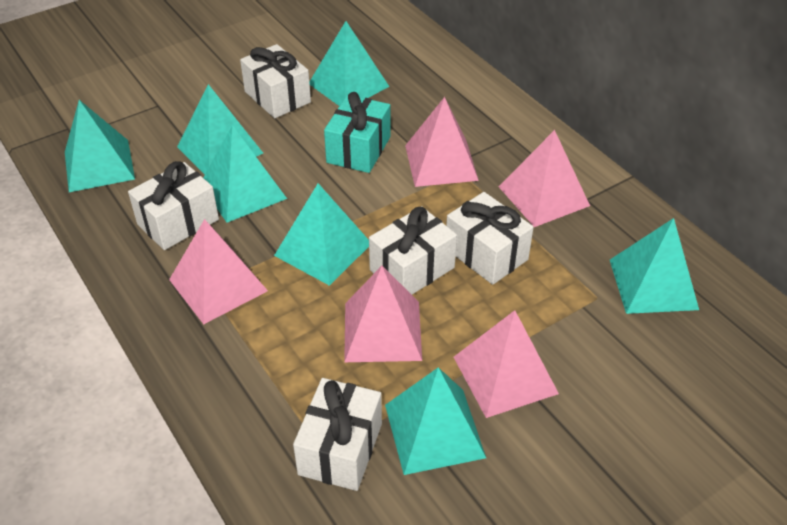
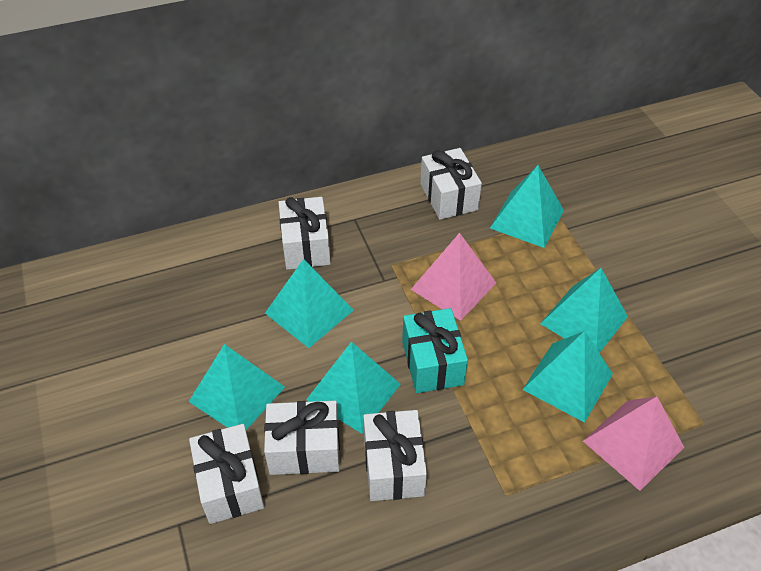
pink pyramid: [169,219,268,324] [344,266,422,362] [405,97,479,187] [454,310,559,418] [499,130,590,227] = 5 -> [411,233,496,321] [583,396,684,491] = 2
turquoise pyramid: [65,100,135,192] [177,84,263,175] [203,125,287,223] [274,183,369,286] [309,21,389,106] [385,367,486,475] [610,218,699,314] = 7 -> [189,344,285,430] [265,259,354,348] [306,342,401,434] [490,165,564,248] [522,331,613,423] [540,268,628,353] = 6

